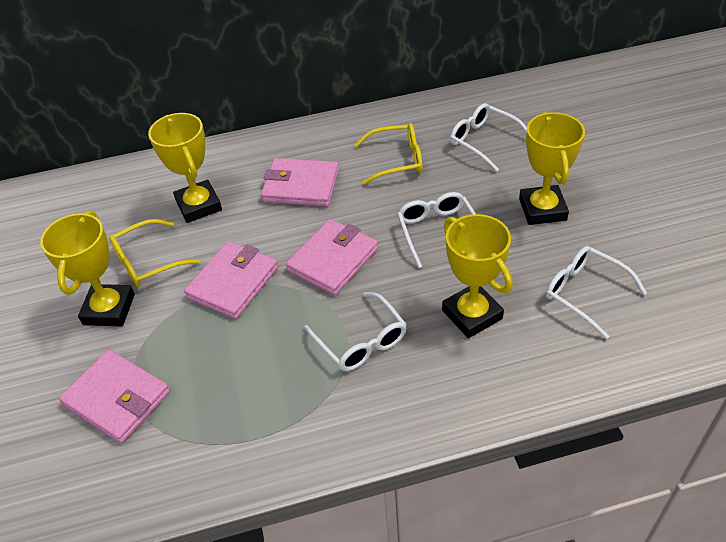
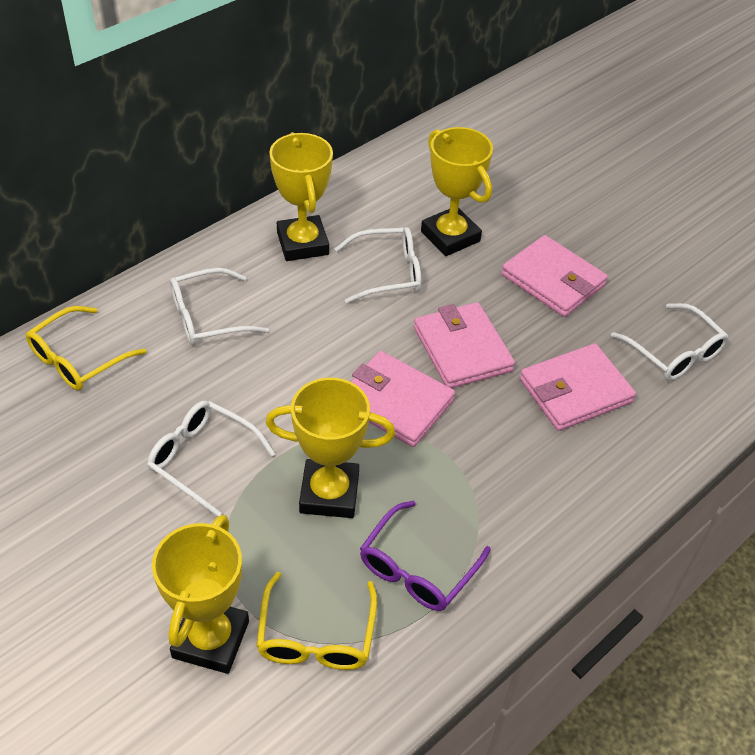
purple glasses: none = 0 -> [360,501,491,611] = 1

